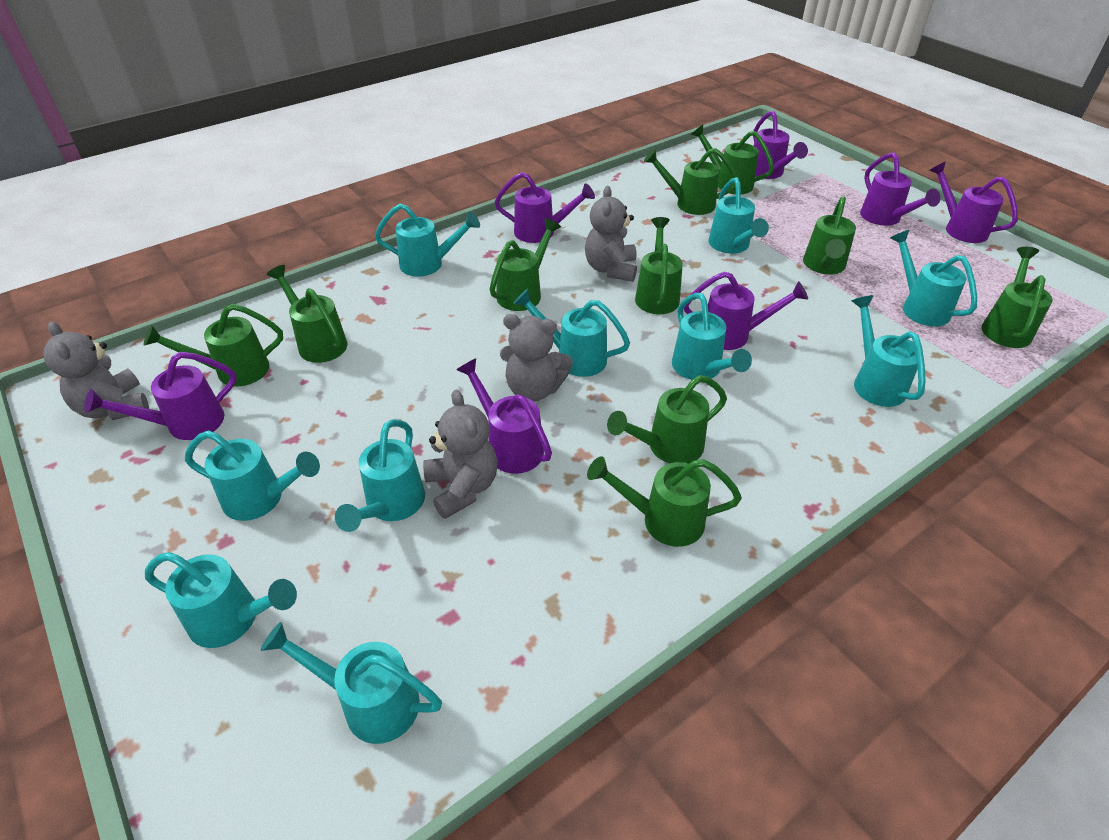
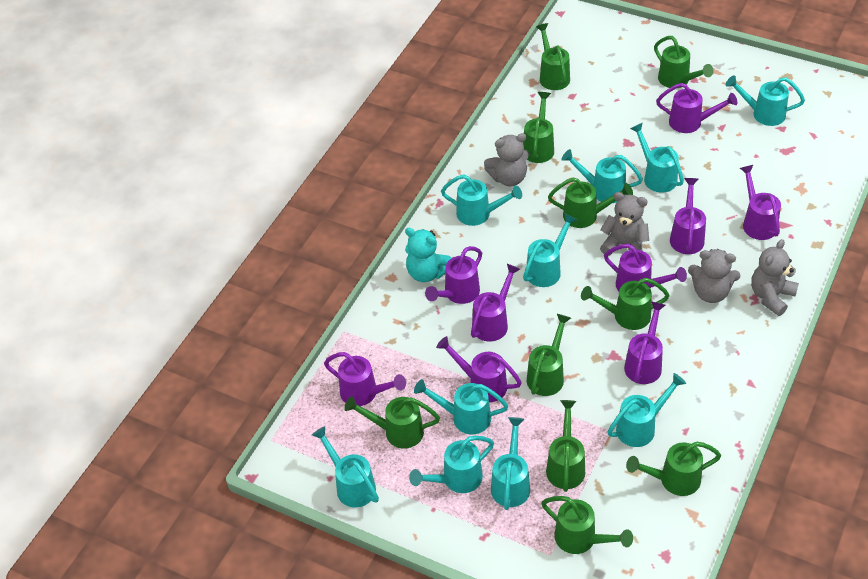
purple watering can: [84,352,237,440] [456,358,552,474] [495,172,595,243] [684,271,808,350] [753,111,808,179] [860,152,941,226] [929,161,1018,243] = 7 -> [324,352,406,406] [425,246,482,304] [436,336,522,402] [471,264,520,342] [604,244,687,291] [624,301,665,384] [656,83,737,133] [670,178,706,254] [740,165,781,240] = 9
turquoise teddy bear: none = 0 -> [405,228,451,282] = 1

